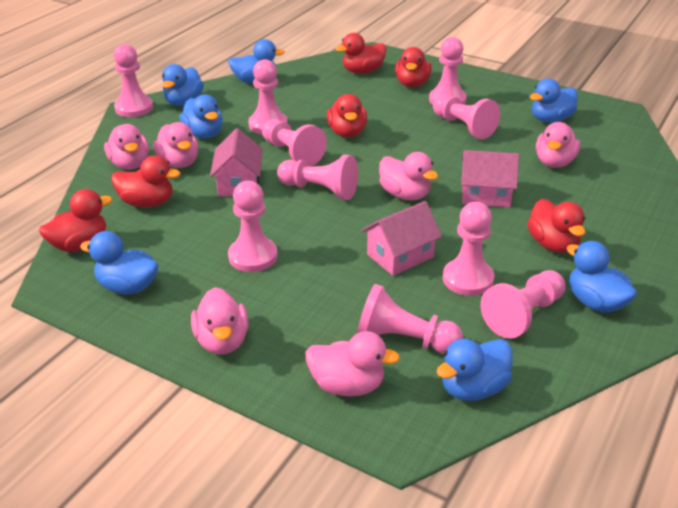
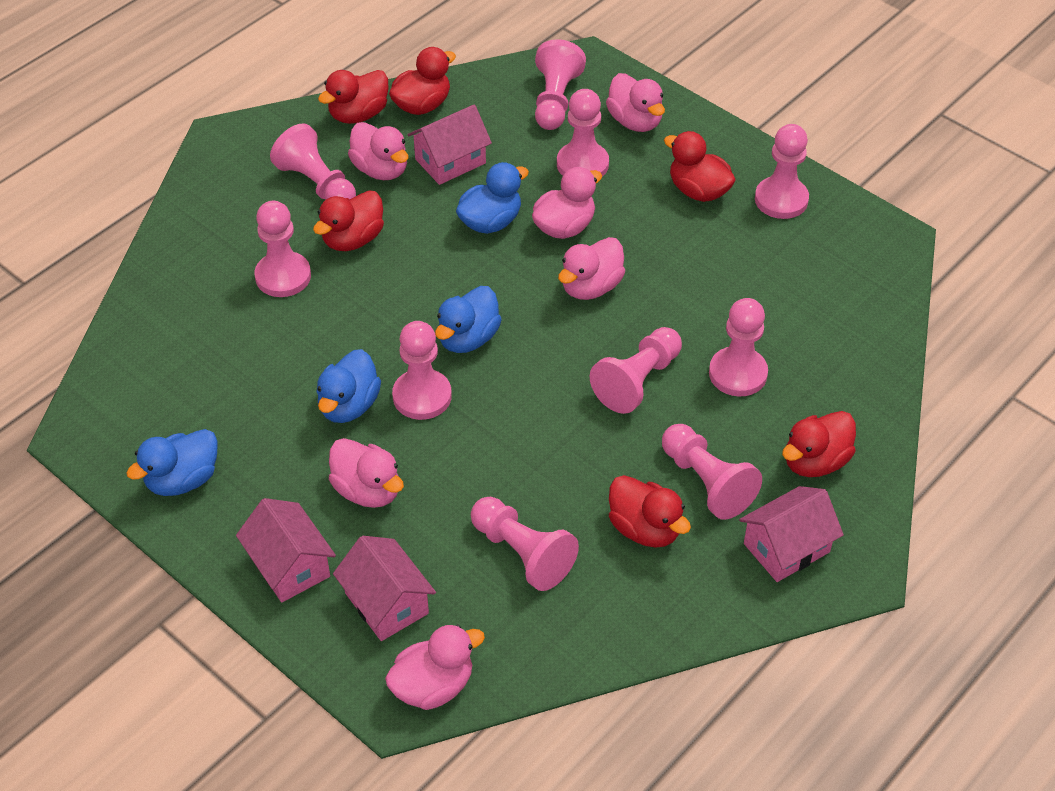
blue duck: [80,231,159,295] [162,64,204,106] [179,95,223,139] [228,39,285,83] [437,339,513,401] [530,79,578,123] [567,241,637,312] = 7 -> [127,429,218,496] [317,349,381,423] [435,286,502,353] [456,162,529,234] = 4
pink house: [210,128,263,196] [362,201,442,276] [461,150,519,207] = 3 -> [236,498,336,603] [333,536,436,641] [407,105,492,185] [739,486,844,582] = 4

